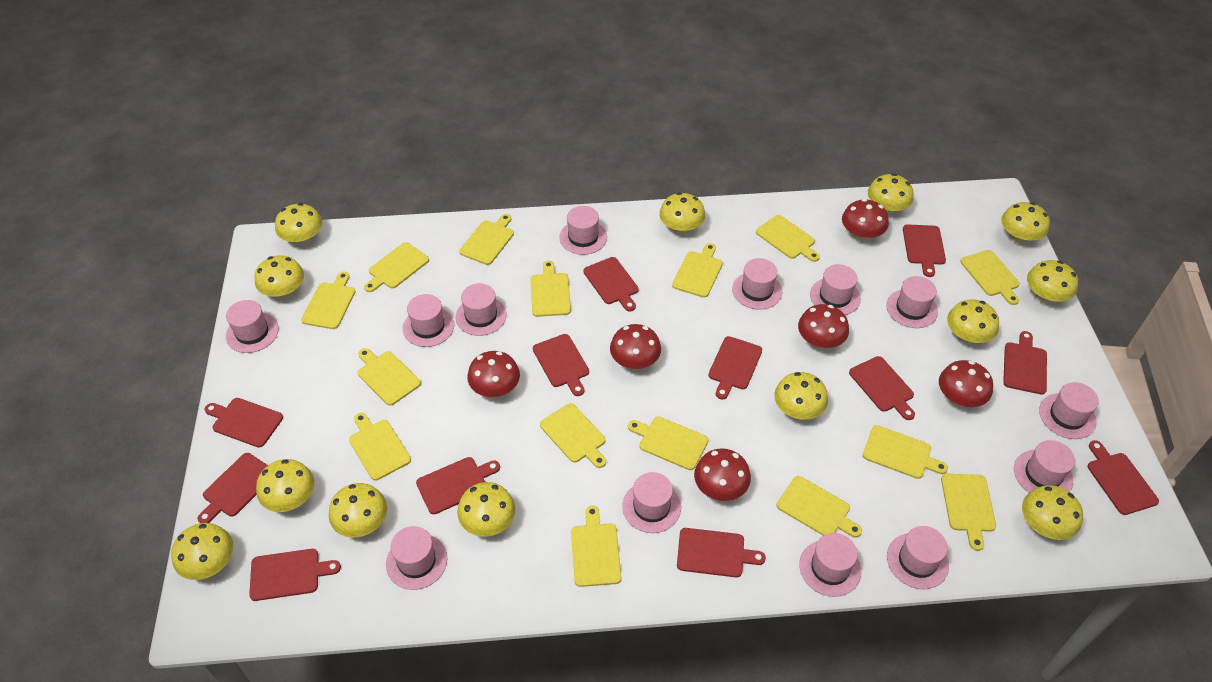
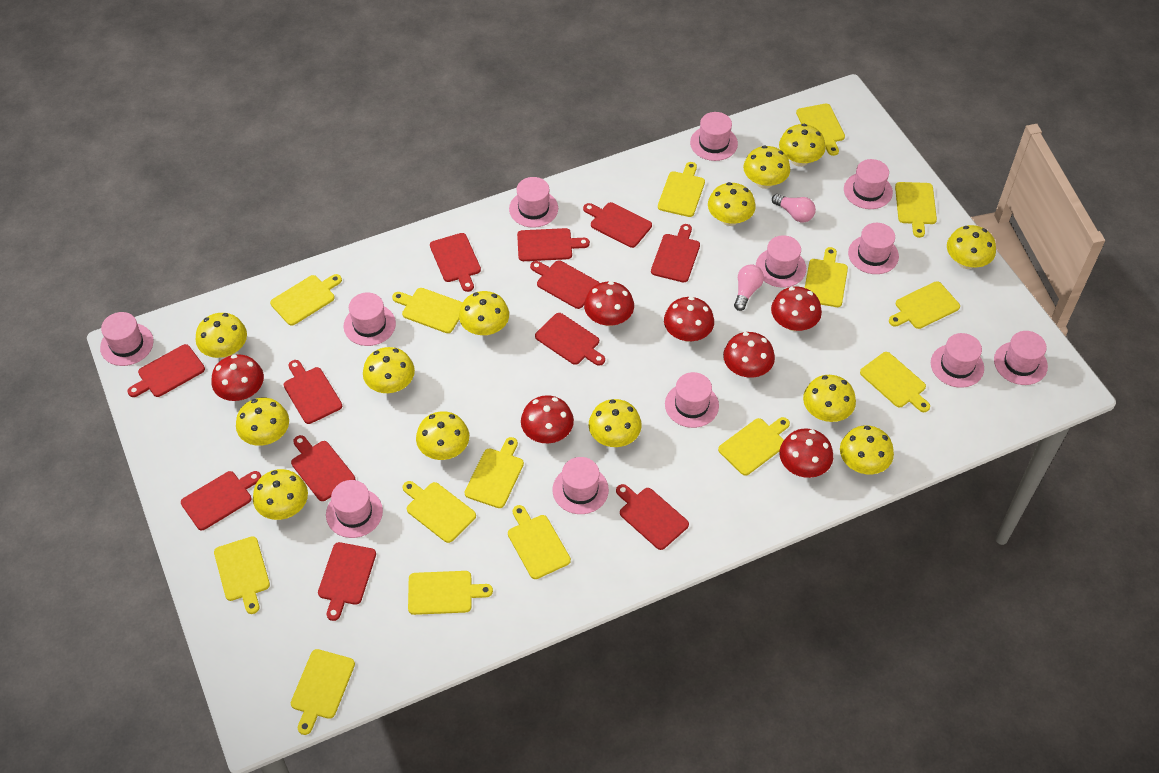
pink hat: [226,300,279,353] [386,526,447,590] [403,294,454,347] [455,283,507,336] [559,206,607,255] [622,472,681,533] [732,258,782,310] [799,533,861,597] [810,264,861,315] [886,276,938,328] [887,526,949,589] [1014,440,1075,493] [1039,382,1099,439] = 13 -> [100,312,154,366] [326,480,383,538] [344,292,396,346] [509,177,558,228] [553,457,609,514] [665,372,719,428] [690,112,738,161] [756,235,806,288] [844,159,893,209] [848,223,899,274] [931,333,984,388] [994,331,1048,385] = 12
pink light bulb: none = 0 -> [734,264,764,311] [772,194,816,222] = 2
red mushroom: [467,351,520,397] [610,324,661,370] [694,448,751,501] [798,304,849,349] [842,199,889,242] [939,360,993,407] = 6 -> [211,354,264,401] [521,395,574,443] [584,281,634,326] [664,297,714,342] [723,332,775,378] [771,287,822,331] [779,428,833,478] = 7

